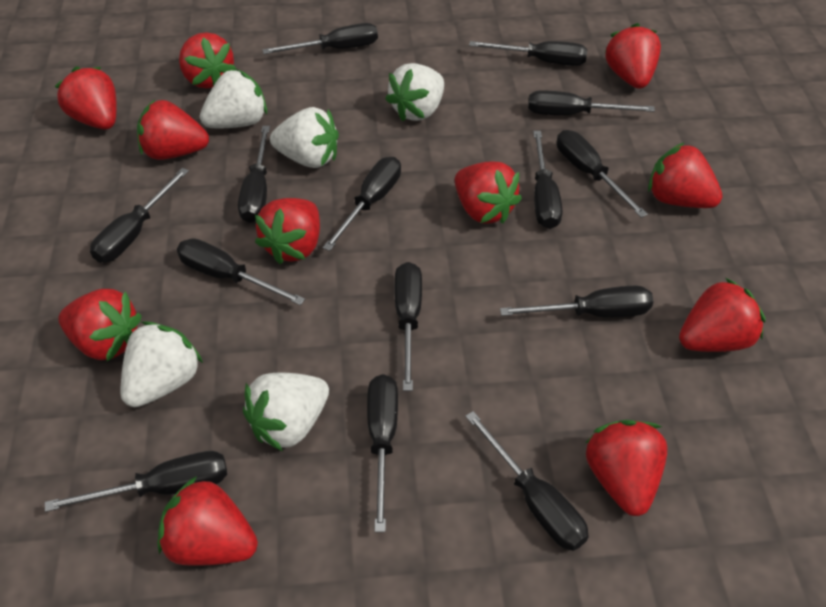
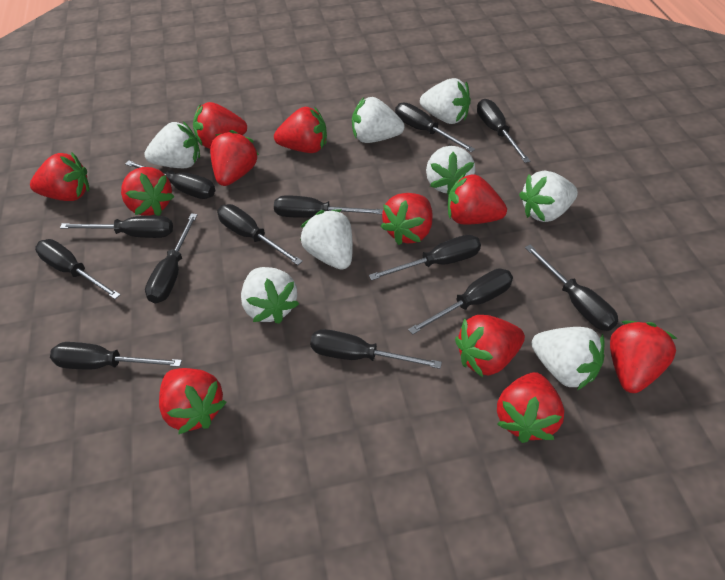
black screwdriver: [45,451,227,512] [90,168,189,263] [177,238,305,305] [238,126,270,223] [262,23,378,54] [323,157,401,251] [367,374,398,532] [394,262,422,391] [465,411,589,551] [469,41,587,66] [500,286,653,317] [528,90,655,115] [533,131,562,229] [557,130,648,218] = 14 -> [35,239,120,299] [50,342,182,369] [60,216,173,238] [125,161,216,199] [145,213,197,304] [217,204,303,265] [274,195,383,218] [310,329,442,369] [369,235,481,280] [395,103,475,152] [408,268,513,334] [477,99,530,163] [525,245,618,331] = 13
white strawberry: [121,321,203,407] [200,69,267,128] [243,373,329,452] [270,107,339,168] [385,63,444,121] = 5 -> [144,121,200,168] [241,267,299,324] [300,209,353,270] [352,97,405,143] [420,78,471,124] [426,146,475,195] [519,171,578,222] [531,327,605,390] = 8

